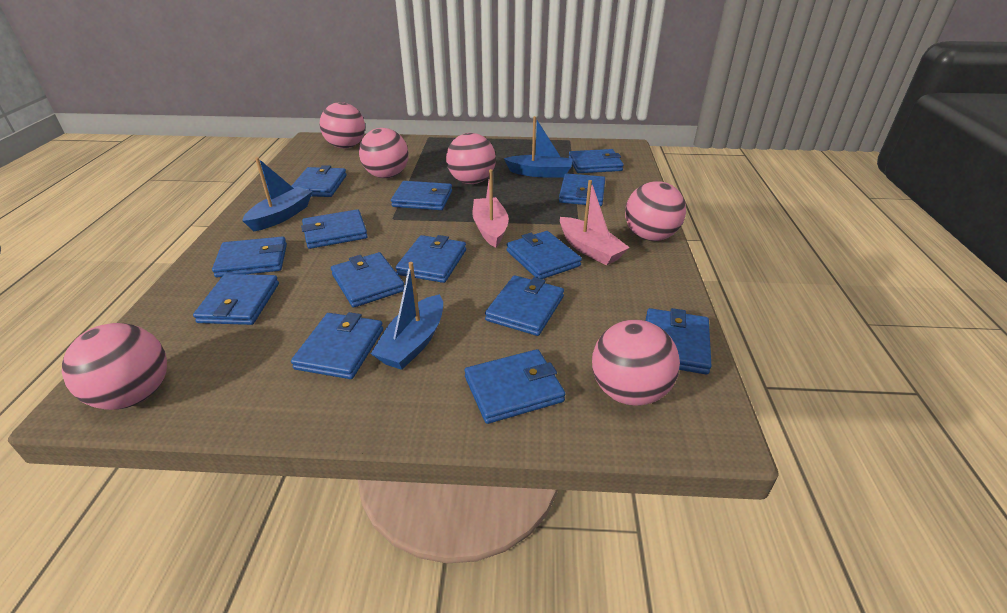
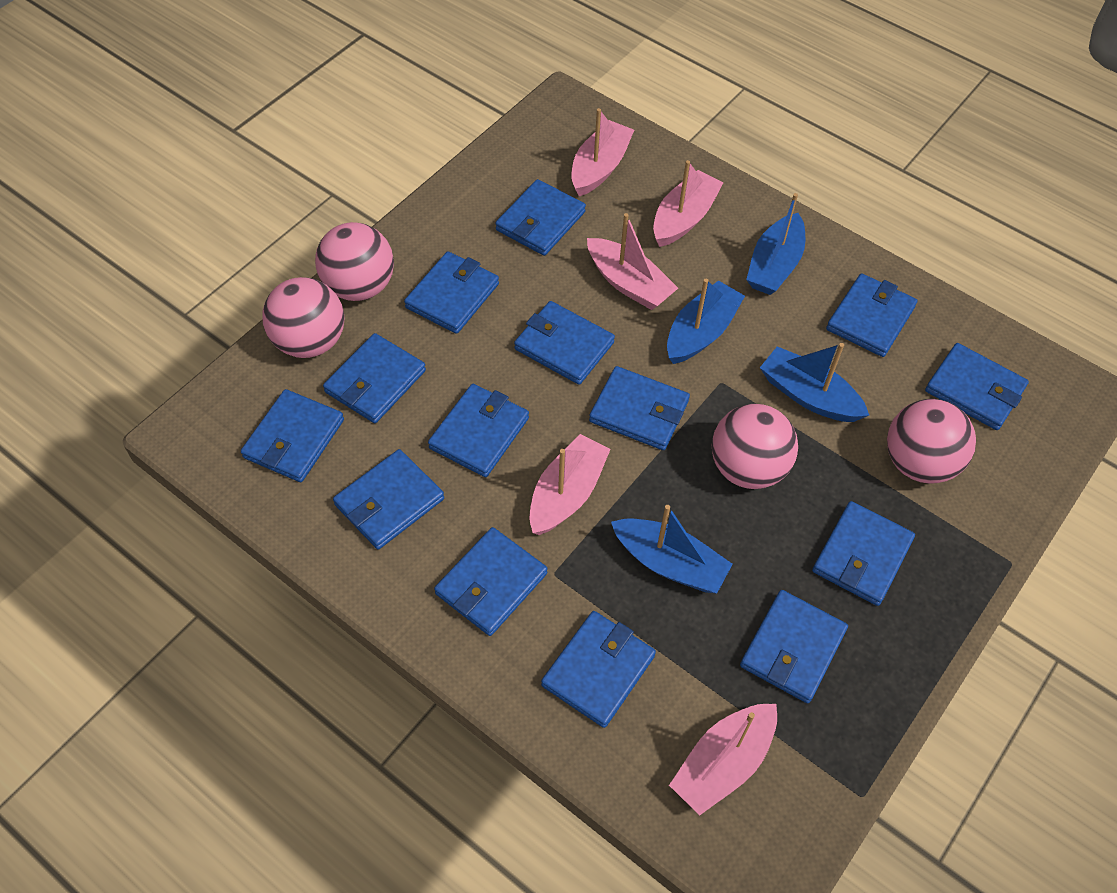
blue boat: [242,157,313,231] [371,262,443,370] [504,116,572,178] = 3 -> [611,505,733,593] [667,279,745,364] [746,193,805,295] [760,343,869,422] = 4
pink ball: [62,323,167,410] [320,102,365,148] [359,128,409,178] [446,133,496,184] [592,320,680,406] [625,181,686,241] = 6 -> [262,277,345,358] [315,222,394,301] [712,404,798,489] [887,399,976,484] = 4
pink boat: [472,169,509,248] [560,180,630,265] = 2 -> [529,434,611,535] [571,108,634,196] [587,213,678,310] [653,160,724,247] [669,704,777,815] = 5

